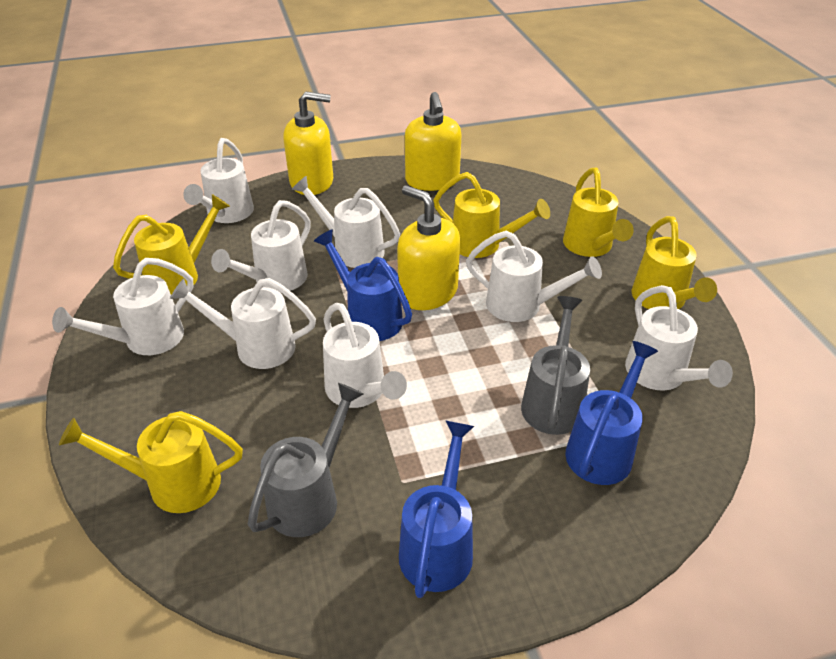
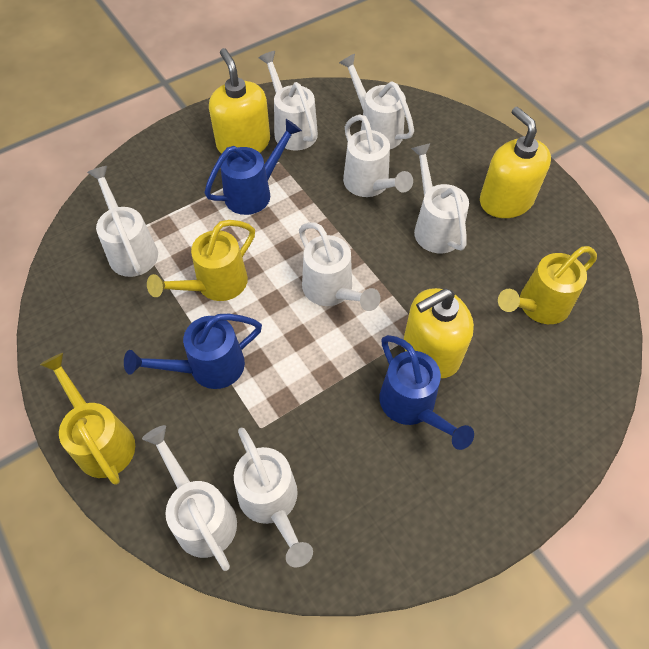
grey watering can: [248,383,364,537] [521,296,590,435] = 2 -> none = 0
yellow watering can: [59,411,243,513] [113,194,230,295] [433,172,550,258] [563,167,634,257] [632,216,717,309] = 5 -> [40,353,135,485] [147,220,255,301] [498,246,597,324] = 3

